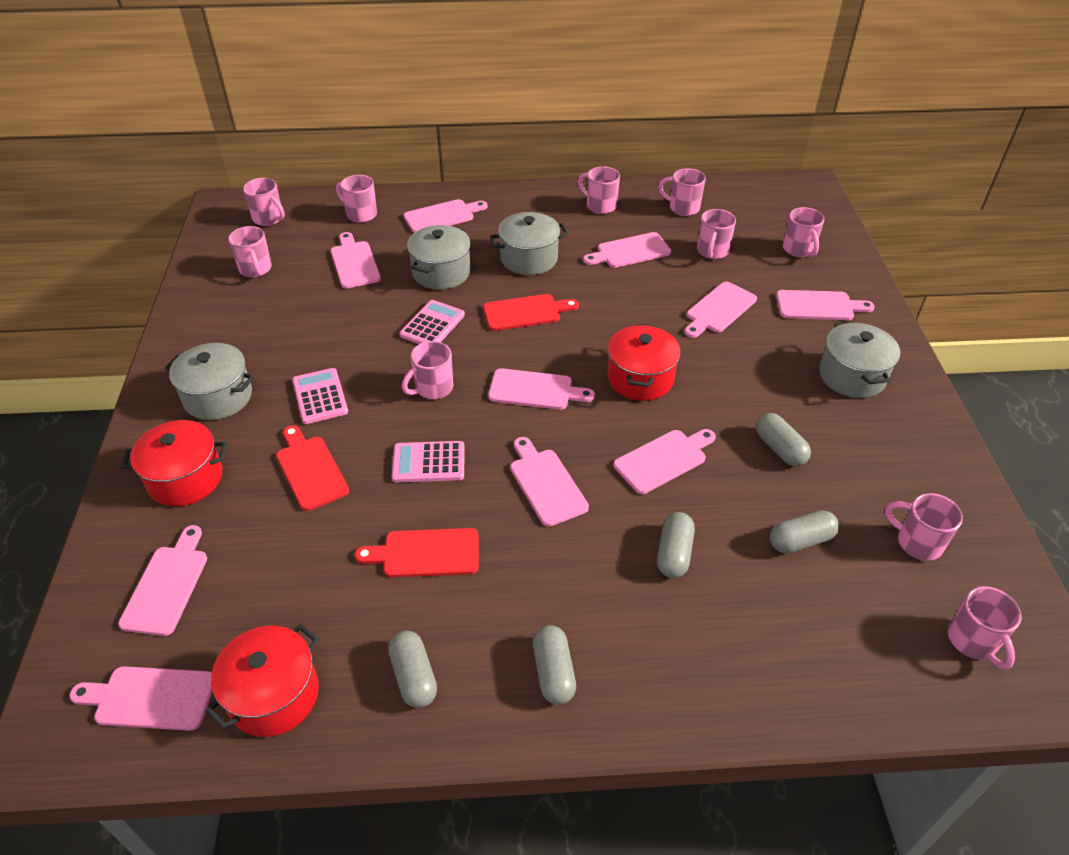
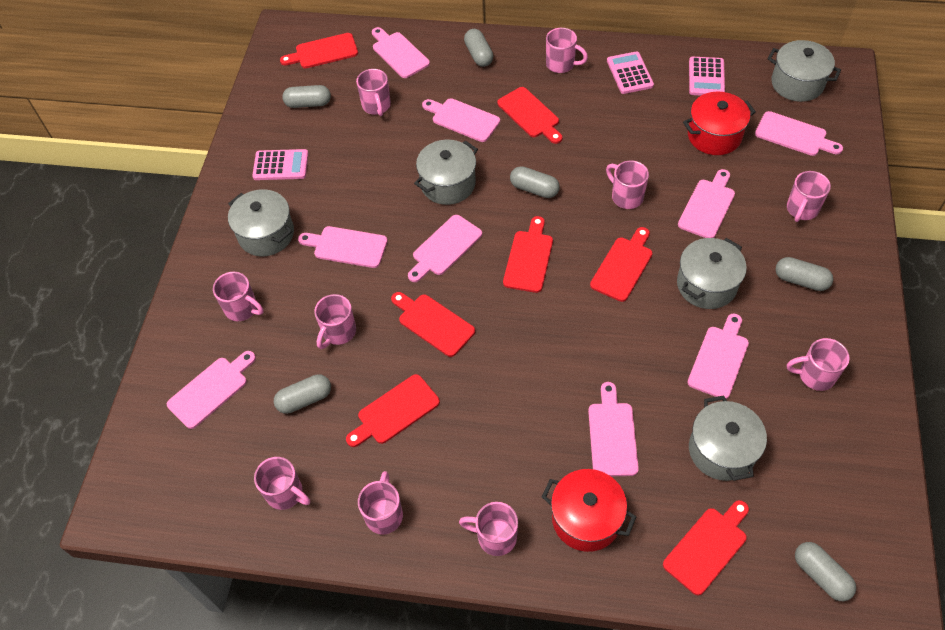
grey capsule: [388,630,437,708] [533,625,576,705] [657,512,695,578] [756,413,811,466] [770,510,839,554] = 5 -> [274,374,331,414] [282,85,331,108] [464,29,493,67] [510,166,560,198] [776,257,833,291] [795,542,856,601] = 6
grey pot: [165,343,254,420] [407,225,471,290] [490,212,569,275] [819,322,900,398] = 4 -> [228,189,294,256] [414,140,478,205] [677,238,747,309] [689,395,767,481] [768,40,841,102] = 5
pink cutting board: [69,666,212,731] [118,525,207,636] [331,232,381,288] [404,199,487,233] [488,368,595,410] [510,437,589,526] [583,232,671,268] [614,429,716,494] [685,282,757,338] [776,290,875,320] = 10 -> [167,351,256,429] [298,226,388,268] [372,27,430,78] [408,215,482,282] [422,98,500,142] [588,382,639,476] [678,169,735,238] [687,313,749,399] [755,111,843,156] = 9
red cutting board: [276,425,349,511] [355,528,479,578] [483,294,579,331] = 3 -> [280,33,358,68] [346,374,440,447] [391,292,475,357] [497,87,563,144] [503,216,553,293] [590,227,653,302] [663,500,749,595] = 7
red pot: [121,420,227,506] [205,624,319,737] [608,324,681,401] = 3 -> [542,469,636,552] [683,91,756,155] = 2

